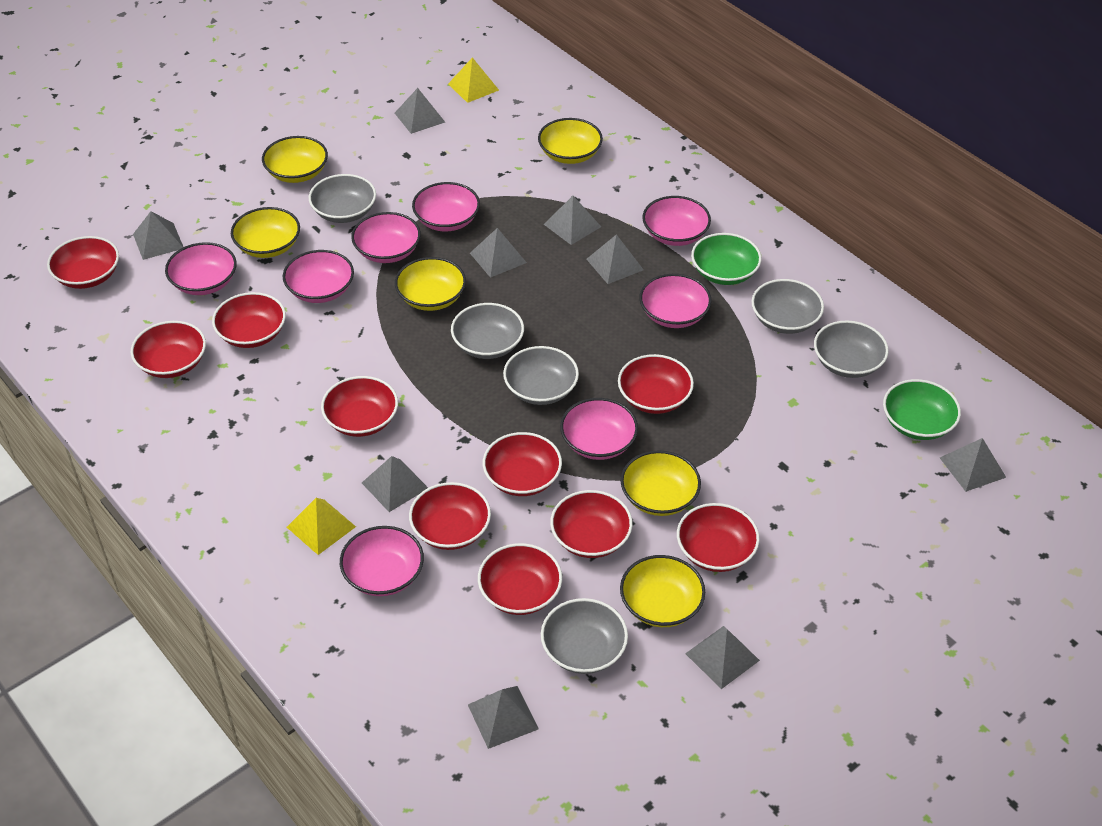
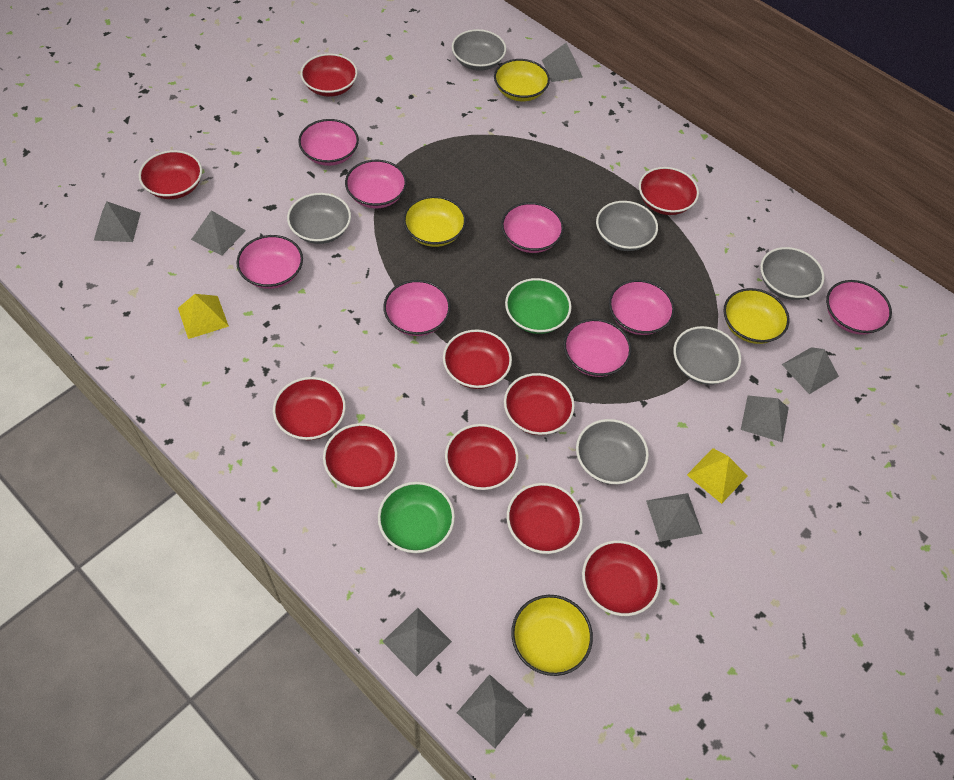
grey pyramid: [133,211,183,260] [362,456,428,512] [395,88,445,134] [468,686,539,749] [470,228,527,278] [544,196,601,245] [587,234,644,284] [685,626,760,689] [940,438,1006,492] = 9 -> [94,201,141,242] [191,210,246,256] [382,608,452,677] [457,674,528,748] [542,43,583,82] [646,493,703,542] [741,396,789,443] [782,347,839,394] = 8
yellow bowl: [231,207,300,258] [262,136,328,183] [395,257,466,311] [538,118,603,164] [620,555,705,627] [621,450,701,516] = 6 -> [403,196,466,247] [494,59,550,101] [511,595,593,676] [723,288,790,344] = 4

